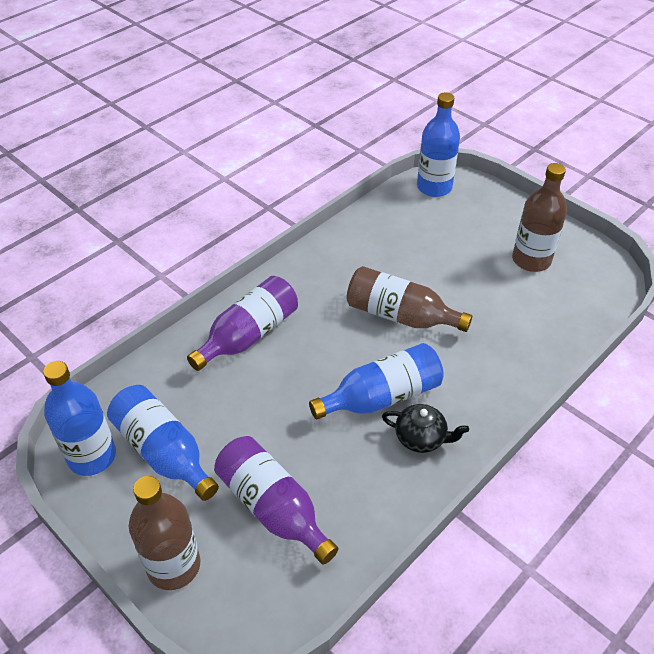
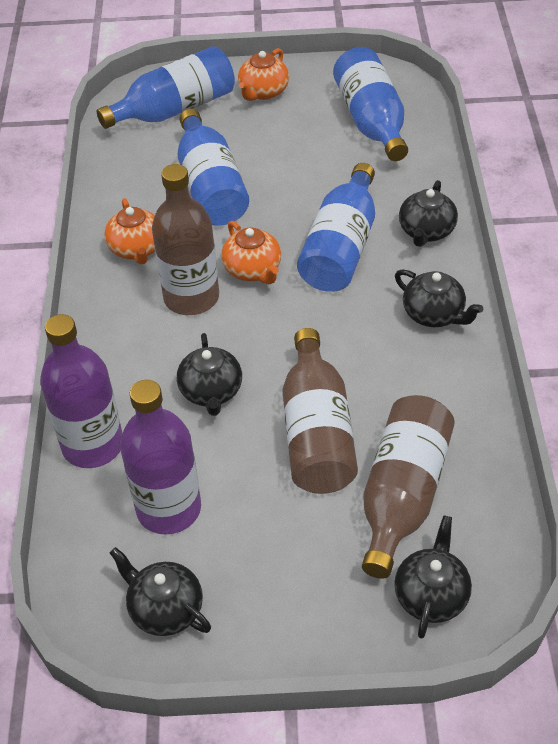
black teapot: [382,404,469,453] = 1 -> [110,547,211,636] [177,333,242,416] [394,515,472,639] [395,269,483,327] [399,180,458,247] = 5
orange teapot: none = 0 -> [104,198,155,264] [221,221,281,284] [238,48,289,101] = 3

